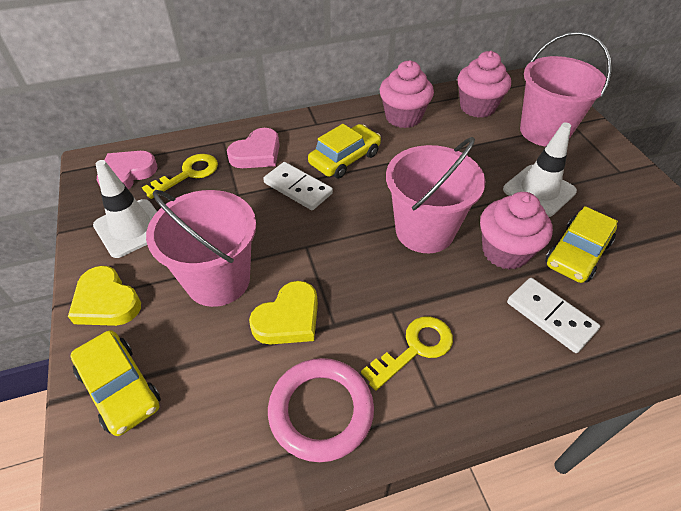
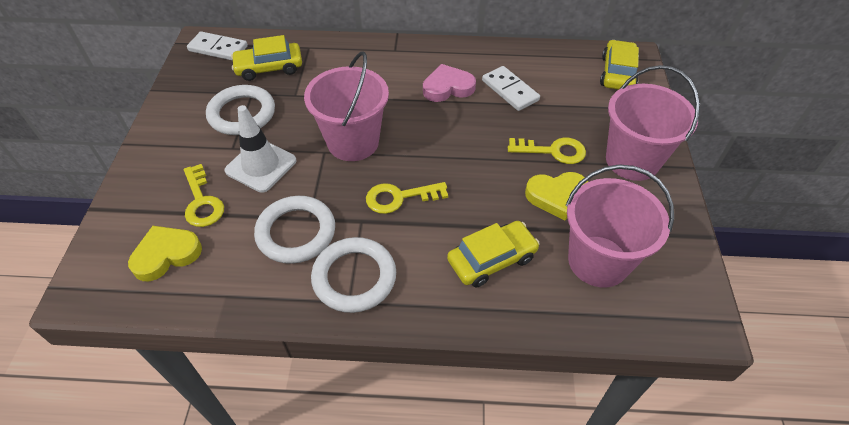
pink cupcake: [380,60,434,128] [457,51,511,118] [480,192,553,270] = 3 -> none = 0
pink heart: [97,151,158,190] [227,128,280,168] = 2 -> [423,64,476,102] = 1
pink ring: [268,358,374,462] = 1 -> none = 0
white ring: none = 0 -> [206,85,275,135] [254,196,335,264] [311,237,396,313] = 3
white traffic cone: [93,160,157,258] [503,122,577,217] = 2 -> [224,105,296,193] = 1
yellow key: [142,154,218,199] [361,316,453,391] = 2 -> [184,164,224,227] [366,182,448,214] [508,137,586,164] = 3

